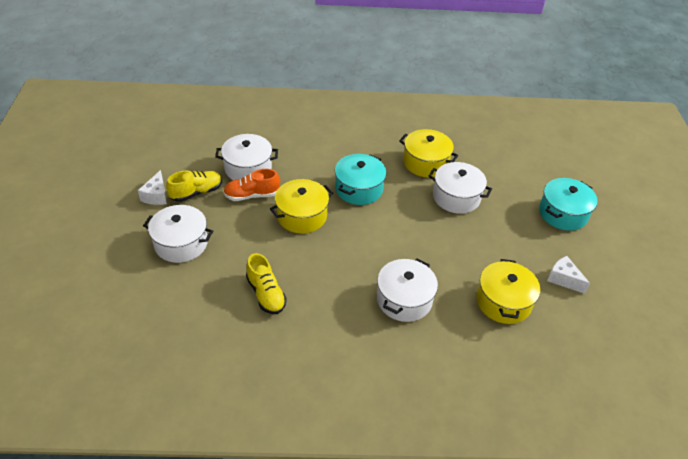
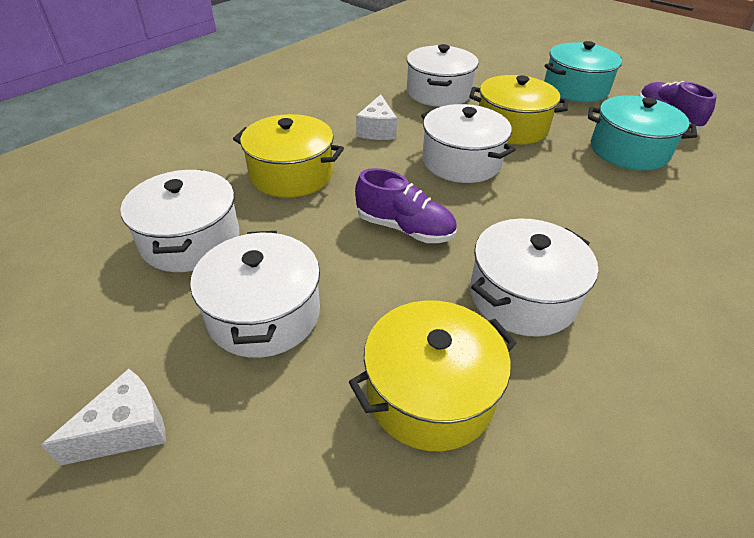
orange shoe: [223,169,280,201] = 1 -> none = 0
purple shoe: none = 0 -> [355,168,457,243] [639,81,717,129] = 2
white pot: [143,205,213,263] [215,134,278,180] [377,259,438,322] [428,162,492,214] = 4 -> [120,170,239,272] [190,231,320,358] [407,44,479,107] [421,104,516,183] [470,219,598,337] = 5
yellow shoe: [166,171,222,202] [246,253,287,314] = 2 -> none = 0

